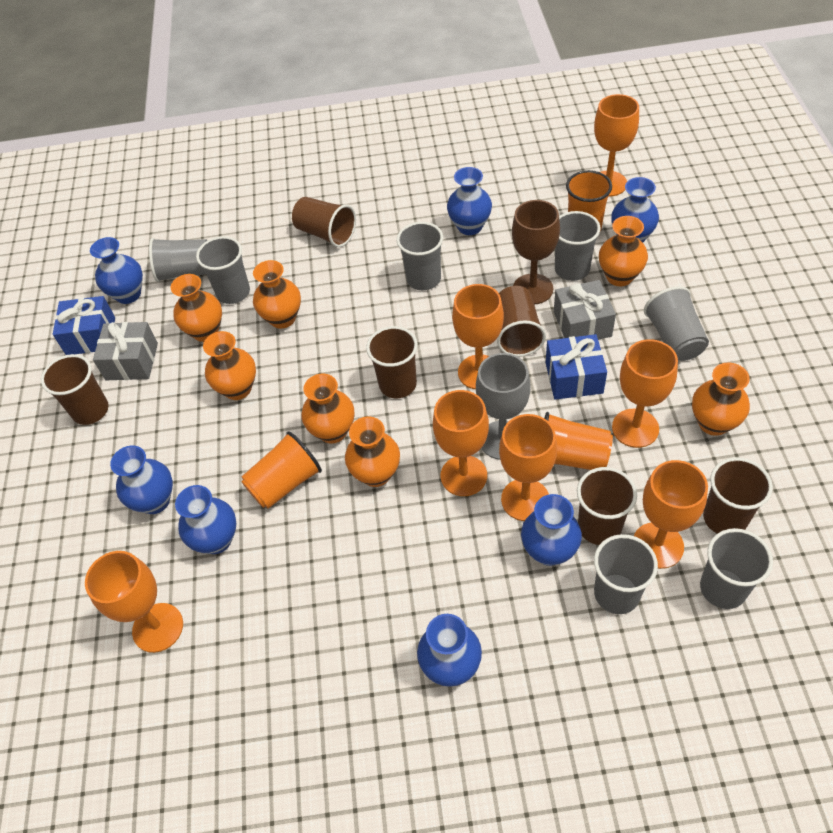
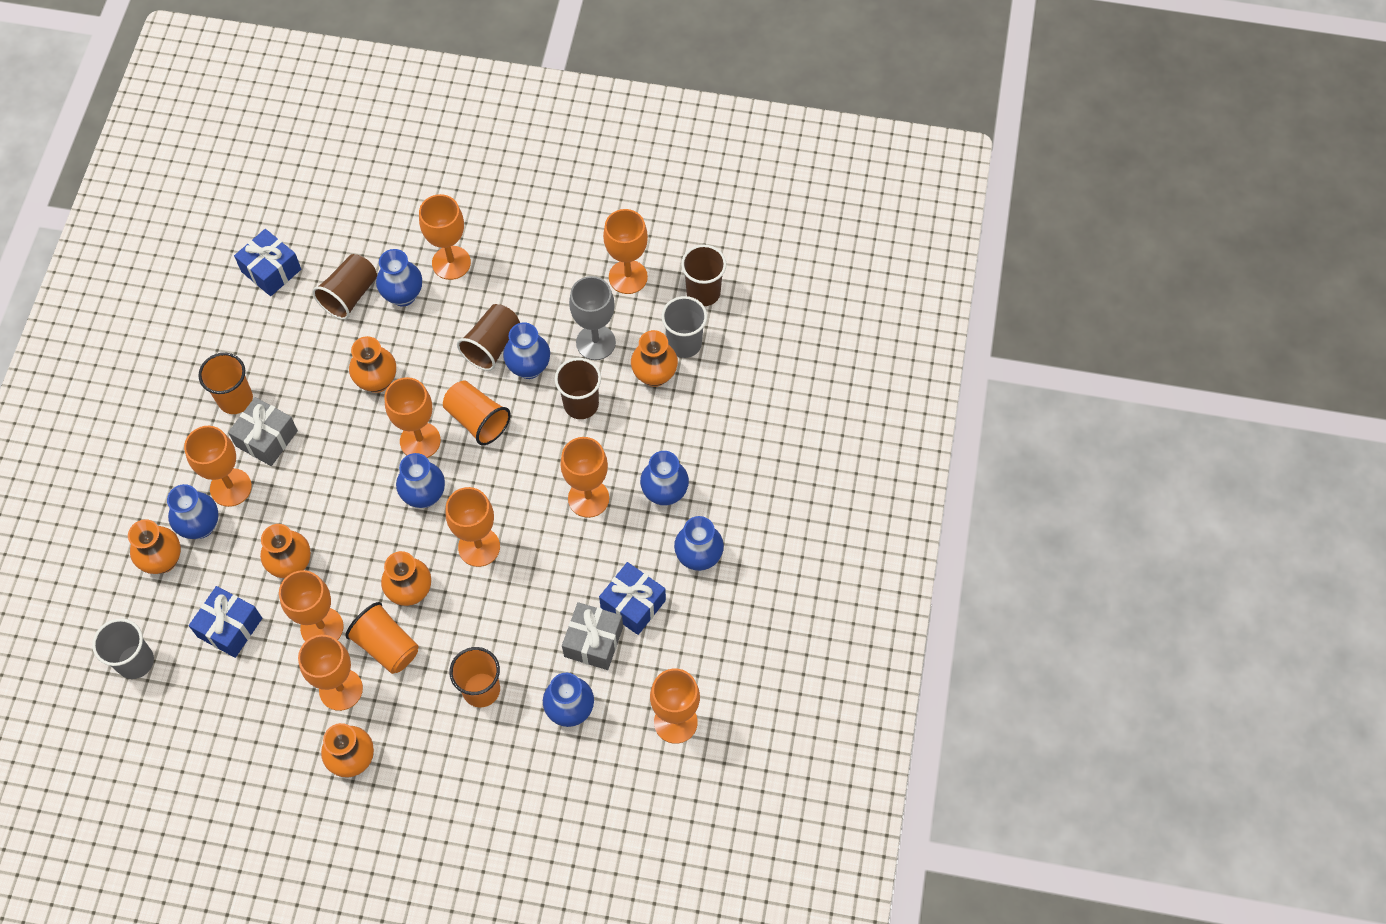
blue gift: [53,296,115,355] [546,334,607,400] = 2 -> [189,586,262,658] [234,229,301,296] [599,562,666,635] = 3
brown cup: [41,354,109,425] [292,197,356,247] [366,326,418,398] [497,286,546,357] [577,467,637,545] [703,458,773,534] = 6 -> [313,254,377,320] [457,304,520,371] [555,358,601,419] [681,245,726,306] = 4
brown goblet: [512,200,560,304] = 1 -> none = 0
grey cup: [149,238,207,282] [196,236,250,304] [397,222,443,290] [555,211,601,281] [594,534,658,614] [644,286,709,361] [700,528,773,609] = 7 -> [92,618,154,679] [661,296,707,358] = 2
orange cup: [241,431,322,509] [545,412,613,470] [566,170,612,231] = 3 -> [198,353,253,414] [346,602,419,674] [443,381,511,445] [449,647,500,707] = 4
orange goblet: [85,551,183,653] [433,390,489,496] [452,284,504,389] [499,414,557,521] [594,94,639,197] [612,339,678,448] [634,460,708,569] = 7 -> [184,426,252,507] [279,570,344,642] [298,635,363,711] [385,377,441,458] [419,194,471,280] [446,487,500,567] [560,437,609,518] [603,209,648,294] [650,669,700,744] = 9
orange vase: [171,274,222,342] [203,331,256,400] [253,260,301,329] [301,374,354,444] [345,416,400,487] [599,216,648,286] [692,363,750,436] = 7 -> [128,519,181,574] [260,524,311,578] [321,723,374,777] [349,336,396,393] [381,551,431,606] [631,330,678,387] = 6

